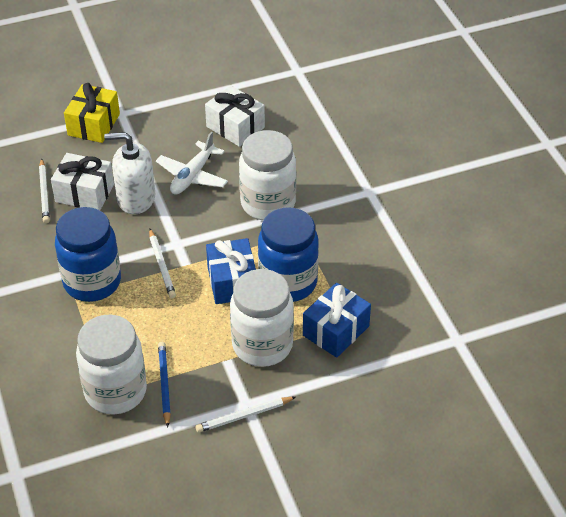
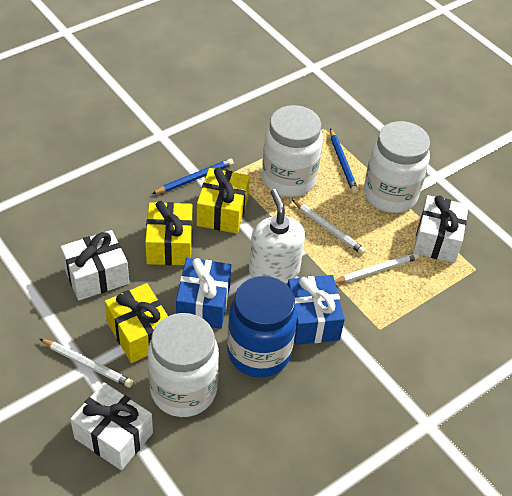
blue jar: [55,207,121,302] [258,207,319,302] = 2 -> [227,276,297,378] = 1
blue pencil: [158,342,171,427] = 1 -> [152,159,234,194] [330,129,358,193] = 2
white gift: [51,153,114,210] [205,86,265,147] = 2 -> [60,230,129,300] [70,382,153,470] [413,195,469,263] = 3
white plane: [156,132,228,195] = 1 -> none = 0
yellow gift: [64,83,120,143] = 1 -> [104,283,168,363] [145,201,193,265] [197,167,250,234] = 3

